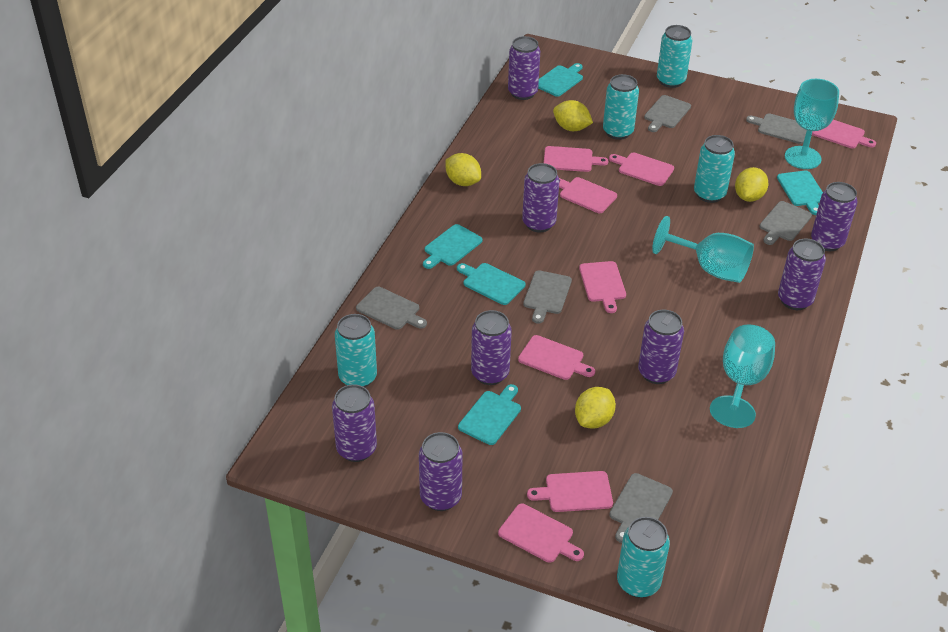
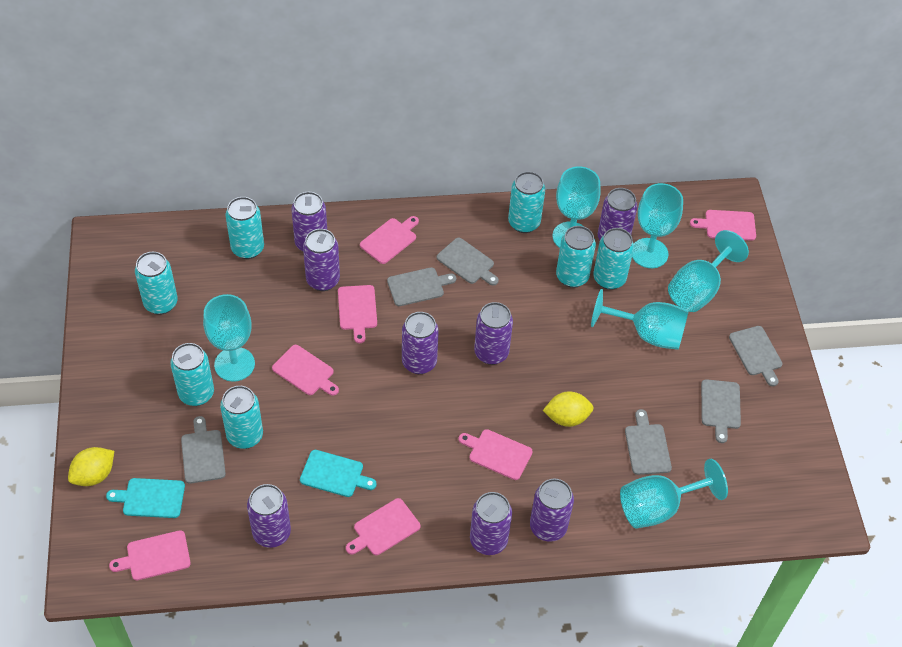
pink cutting board: [498,504,584,563] [518,335,595,380] [527,471,613,512] [544,146,608,172] [559,177,617,213] [579,261,626,313] [609,152,674,186] [812,120,876,148] = 8 -> [109,530,191,580] [272,345,339,396] [338,285,377,343] [346,498,420,555] [360,216,419,264] [459,429,533,480] [690,210,756,241] = 7
turquoise can: [335,314,377,387] [603,74,639,140] [617,517,670,598] [657,25,692,88] [694,135,735,203] = 5 -> [135,252,178,315] [170,343,214,406] [220,386,263,449] [225,197,264,259] [508,171,545,233] [556,226,596,288] [593,228,634,290] = 7
turquoise cutting board: [423,224,483,269] [457,263,525,305] [458,384,521,445] [538,63,583,97] [777,171,823,215] = 5 -> [106,478,185,518] [300,450,377,497] = 2
turquoise goblet: [652,216,754,283] [710,325,775,428] [785,79,839,169] = 3 -> [203,294,255,382] [552,166,601,248] [591,289,689,350] [620,459,728,529] [632,183,683,268] [668,230,749,312] = 6
yellow lemon: [446,153,481,186] [553,100,593,131] [575,387,616,429] [735,167,769,202] = 4 -> [68,447,114,486] [543,391,594,427] = 2

